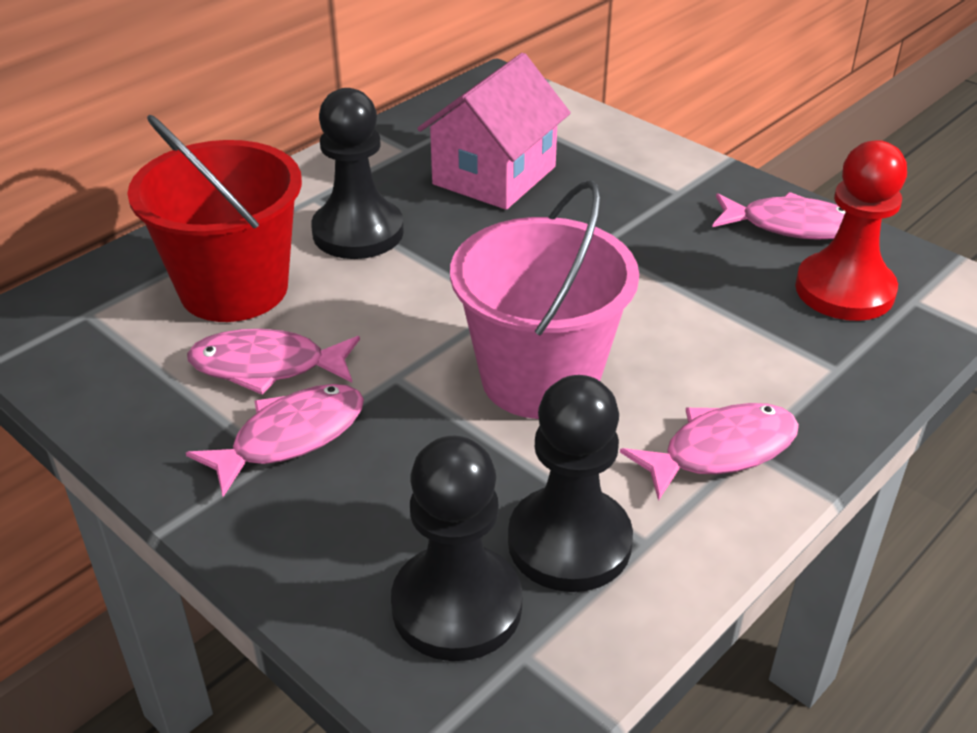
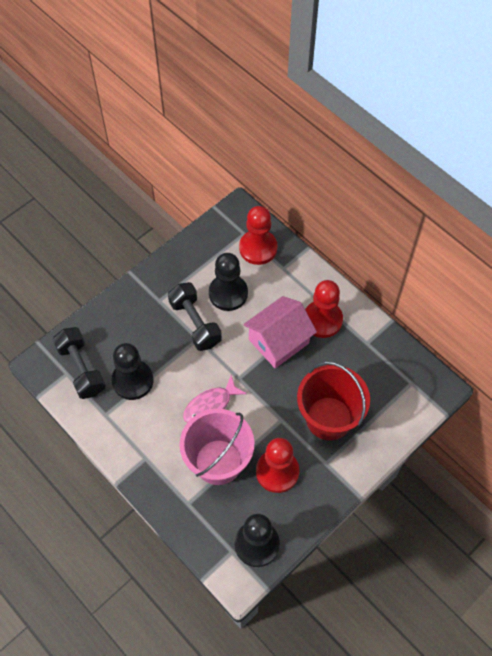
black dumbbell: none = 0 -> [52,327,106,399] [168,282,222,351] = 2
pink fish: [186,384,364,497] [187,329,360,395] [620,403,799,501] [712,192,846,240] = 4 -> [183,375,247,423] = 1
red pawn: [795,140,907,321] = 1 -> [239,206,277,265] [256,438,299,493] [305,280,343,338] = 3

